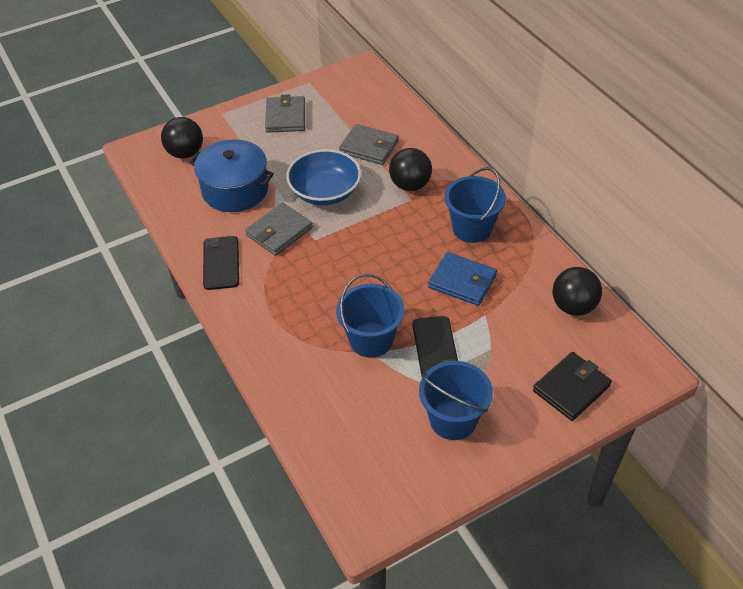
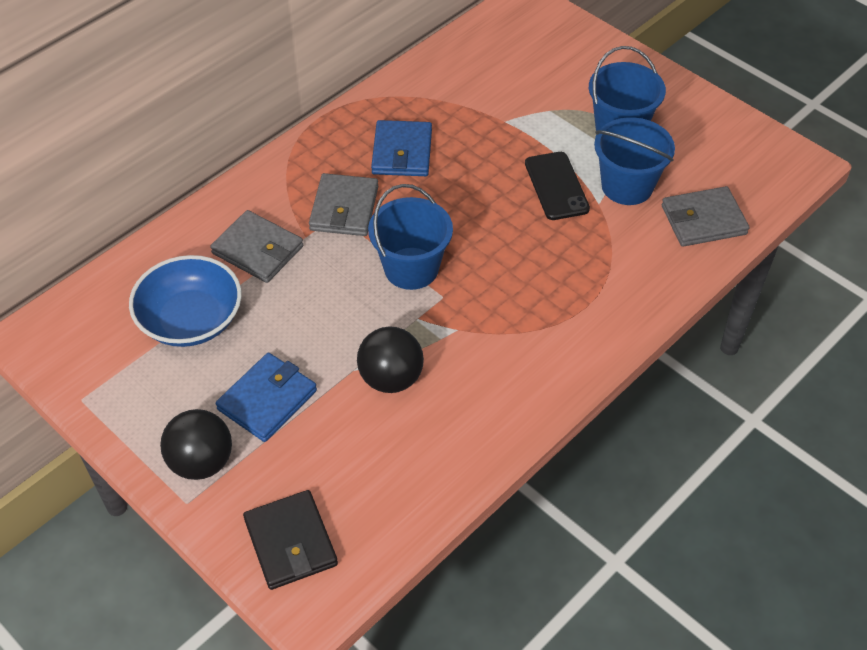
black ball: [161,117,203,159] [389,148,432,191] [552,267,602,316] = 3 -> [160,409,232,480] [357,326,424,393] = 2
black phone: [203,236,239,290] [412,316,458,374] = 2 -> [525,152,590,220] = 1
blue pot: [189,139,274,212] = 1 -> none = 0
blue wallet: [428,252,497,306] = 1 -> [216,353,317,442] [371,120,432,176] = 2

